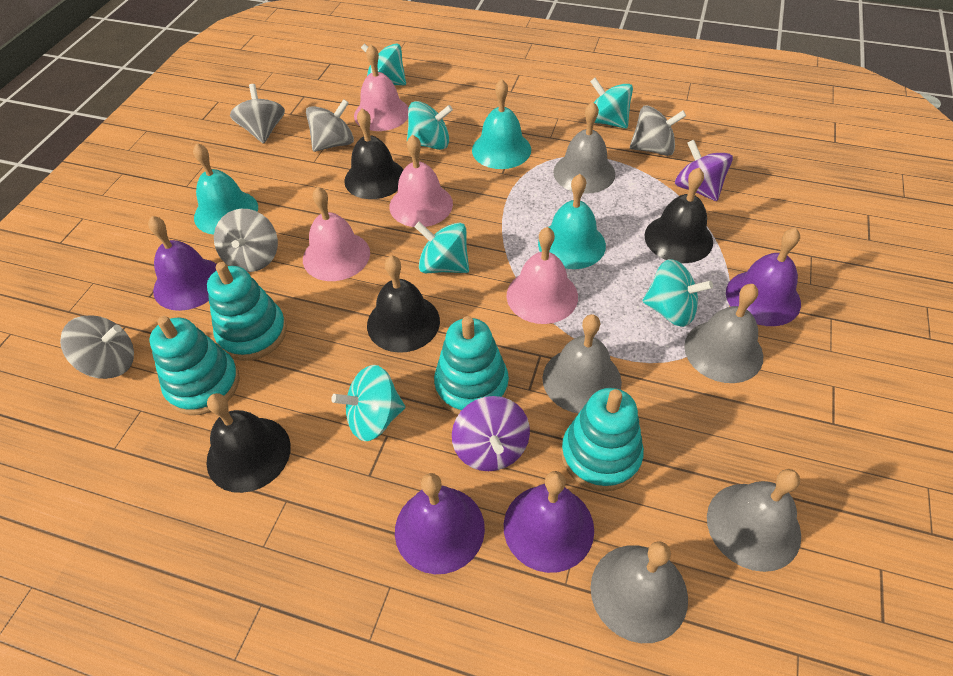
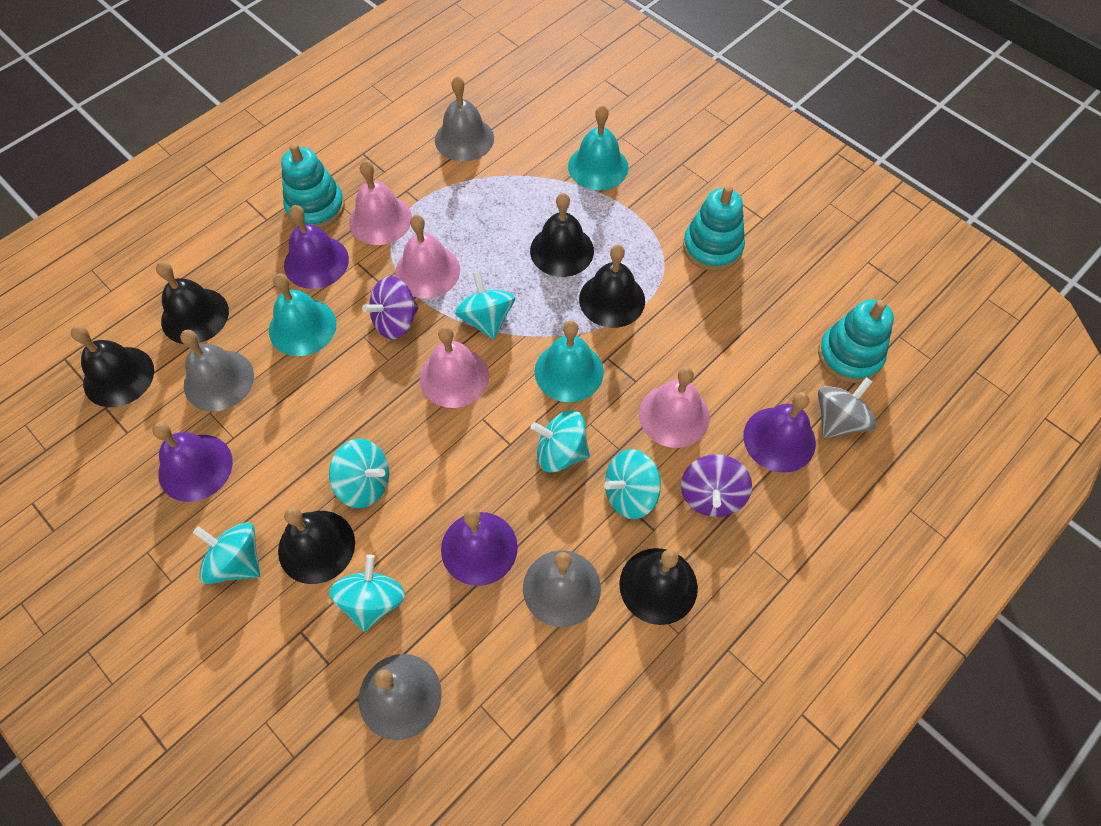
black bell: [206,393,291,493] [344,109,403,199] [367,255,440,353] [644,168,713,263] = 4 -> [71,326,154,407] [156,262,229,344] [278,507,355,584] [530,193,594,277] [579,245,645,328] [619,548,698,625] = 6
grey bell: [542,314,622,413] [553,102,615,194] [591,541,688,643] [684,284,763,383] [707,469,801,572] = 5 -> [180,330,254,411] [359,654,442,740] [435,76,494,162] [523,550,601,627] = 4
grey spinning top: [60,315,134,379] [214,209,278,272] [230,84,285,144] [306,99,354,152] [630,105,686,156] = 5 -> [818,377,877,439] = 1
turquoise stacking toy: [149,316,240,415] [207,262,287,361] [434,316,509,415] [561,388,644,491] = 4 -> [281,143,345,229] [683,185,745,271] [818,299,894,383] = 3

